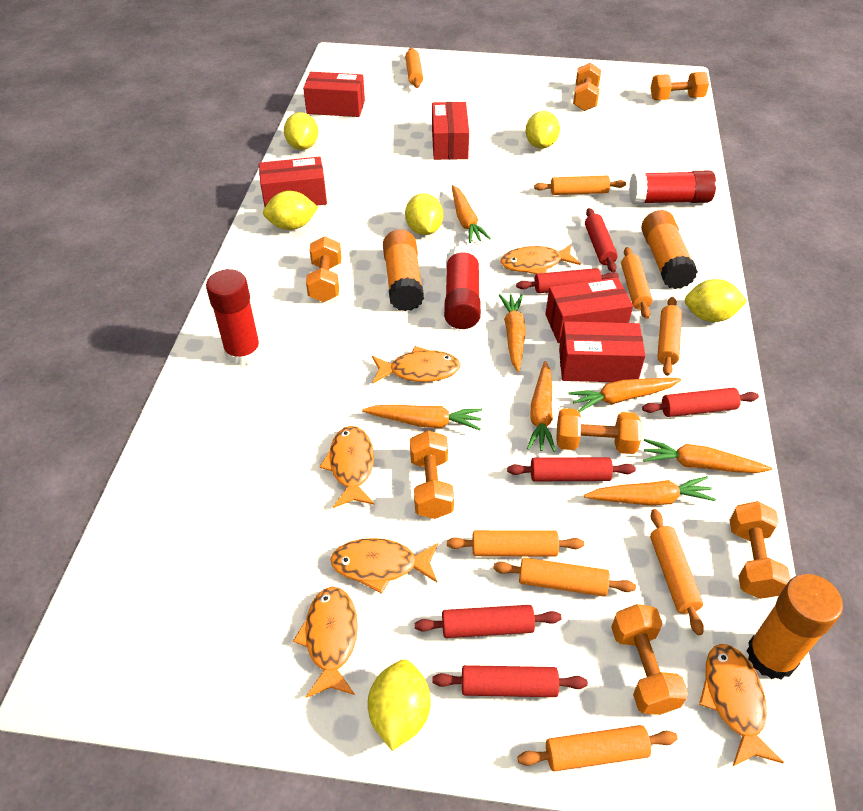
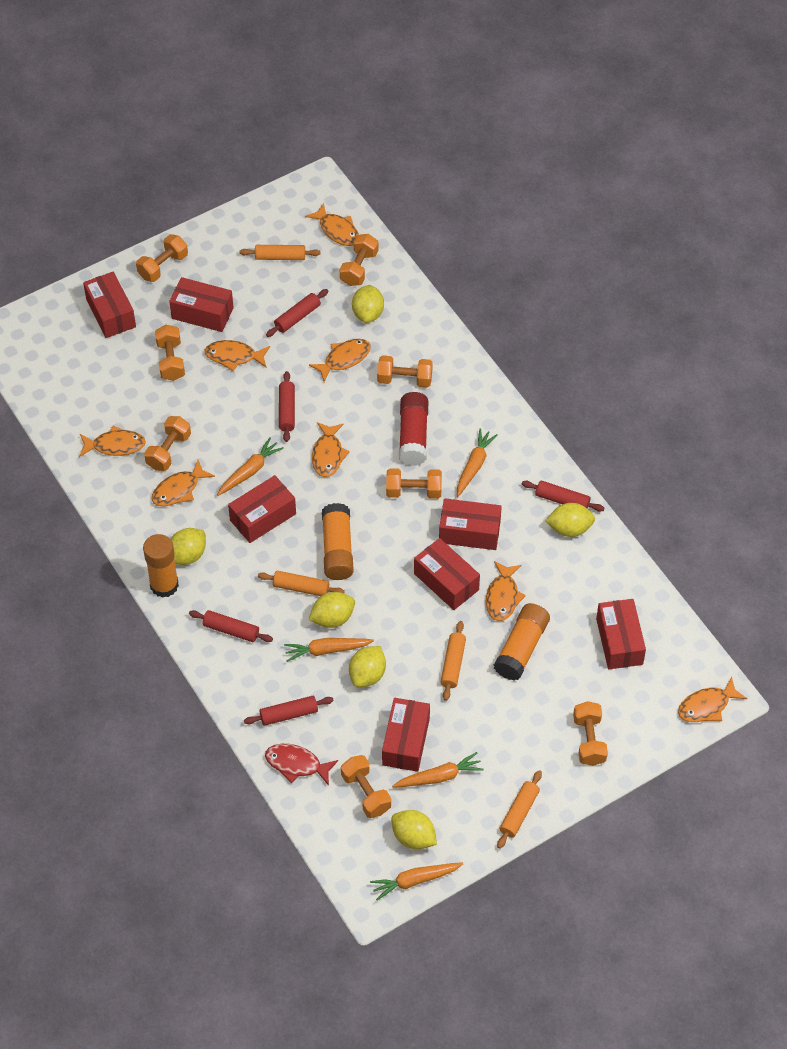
orange carrot: [362,405,482,430] [452,185,491,243] [499,294,526,372] [527,361,556,452] [569,378,681,412] [584,476,716,506] [643,439,772,473] = 7 -> [217,438,284,496] [284,638,374,662] [370,862,463,900] [392,752,484,788] [457,429,498,497] = 5
orange dumbbell: [306,236,341,302] [410,430,454,519] [556,408,642,454] [573,63,601,111] [611,604,688,715] [650,72,709,100] [729,501,790,599] = 7 -> [136,234,188,282] [144,416,191,471] [155,325,185,381] [340,234,379,286] [341,755,391,818] [377,355,433,388] [386,468,442,499] [573,701,608,766] = 8
orange fish: [293,587,358,698] [319,426,375,508] [330,538,438,594] [372,346,461,383] [501,244,581,274] [699,644,784,766] = 6 -> [79,426,146,457] [152,460,215,507] [204,340,270,371] [305,203,359,246] [309,339,371,382] [312,422,350,477] [486,561,526,621] [678,676,747,722] = 8
orange rolling pin: [405,48,423,88] [447,530,584,557] [493,557,636,597] [517,725,678,771] [534,176,626,195] [621,247,653,319] [650,509,704,635] [657,297,682,376] = 8 -> [240,245,321,260] [258,571,345,596] [441,621,466,701] [497,770,542,849] = 4
red box: [259,157,327,207] [303,72,365,117] [432,102,469,160] [545,277,633,343] [559,321,646,382] = 5 -> [83,272,136,338] [169,277,234,332] [228,475,296,543] [382,698,430,772] [414,538,480,610] [439,498,502,550] [596,599,646,669] = 7
red fish: none = 0 -> [265,744,338,786] = 1
red glue stick: [206,269,262,366] [444,245,481,329] [629,171,716,204] = 3 -> [399,392,428,466] = 1
red rolling pin: [415,605,561,638] [433,665,588,697] [507,457,636,481] [516,268,619,293] [585,208,618,272] [642,388,759,417] = 6 -> [189,610,273,642] [244,696,334,726] [266,289,328,337] [279,371,295,442] [522,480,605,512] = 5

